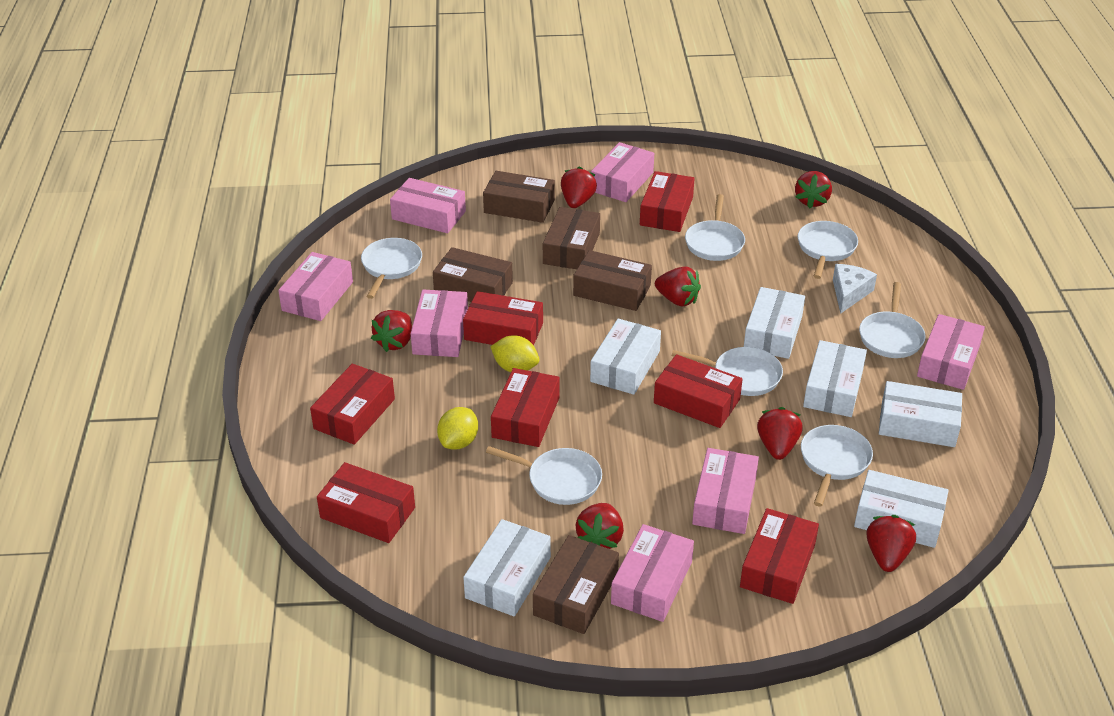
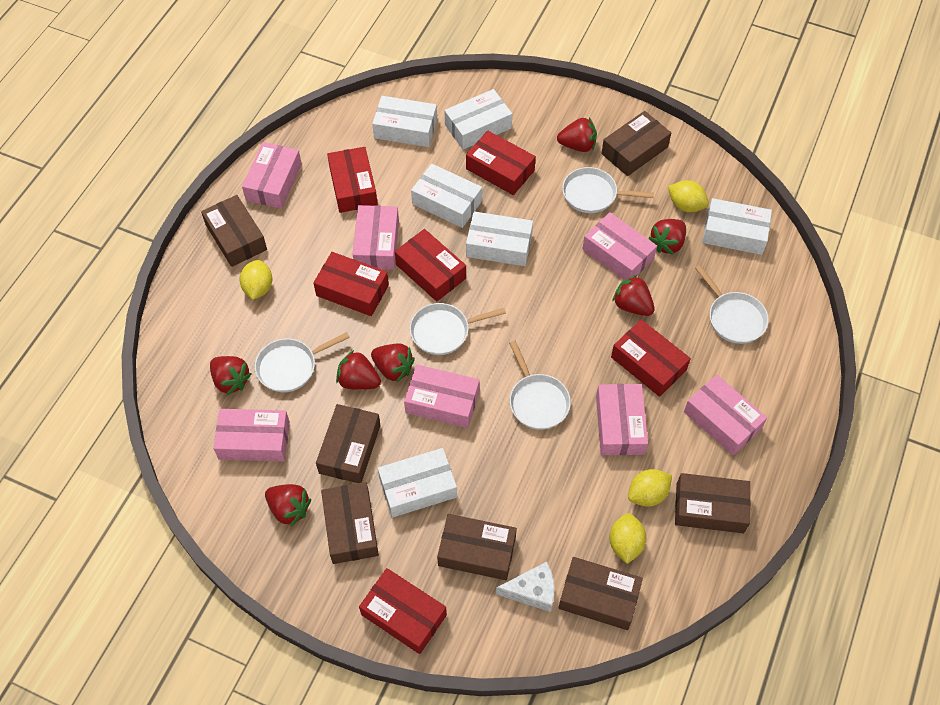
brown box: [433,247,513,302] [483,171,555,223] [533,535,619,634] [543,207,600,269] [573,250,652,311] = 5 -> [201,195,267,267] [316,404,380,483] [321,482,379,564] [437,514,517,580] [559,557,643,630] [601,111,671,176] [675,473,751,533] = 7
red box: [310,364,395,445] [317,462,415,543] [463,291,543,346] [491,368,560,447] [640,171,695,232] [654,354,743,428] [740,508,819,604] = 7 -> [313,252,389,316] [327,147,378,213] [359,568,447,654] [395,229,466,302] [466,131,536,195] [611,319,691,397] = 6
white pan: [361,238,422,299] [486,446,602,505] [672,347,783,396] [685,194,745,261] [798,221,858,279] [801,425,873,507] [859,282,926,358] = 7 -> [255,332,350,392] [410,303,506,355] [509,341,571,430] [562,167,654,213] [695,265,769,344] = 5
yellow lemon: [437,407,478,450] [490,335,539,372] = 2 -> [239,260,272,300] [609,513,646,564] [628,469,672,507] [668,180,709,212] = 4

